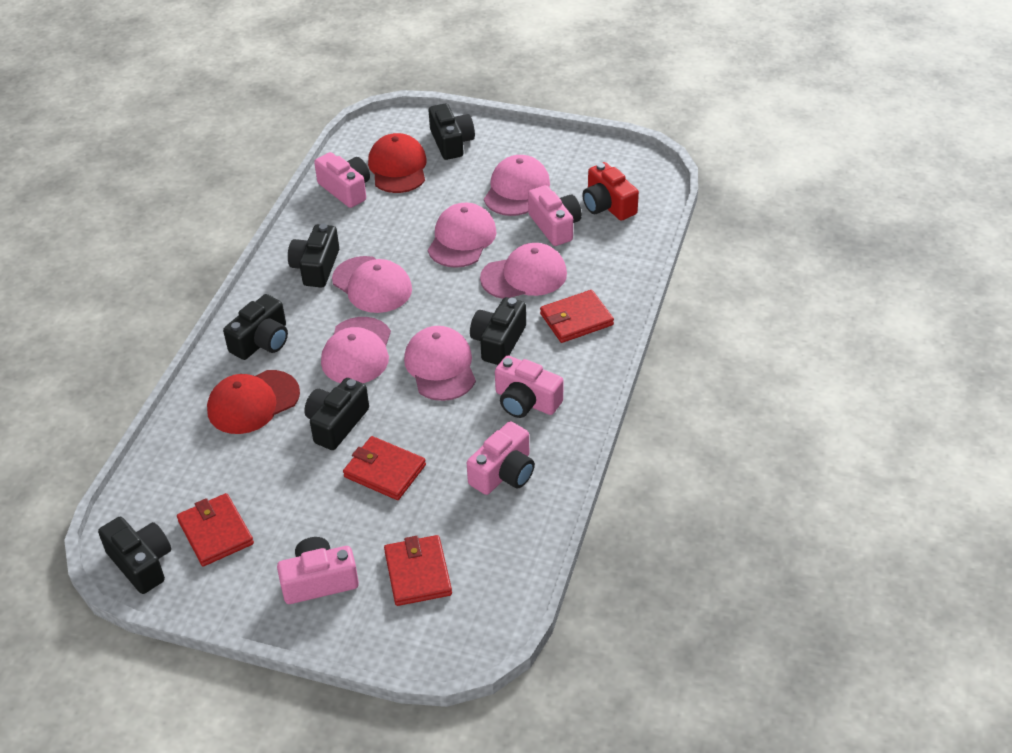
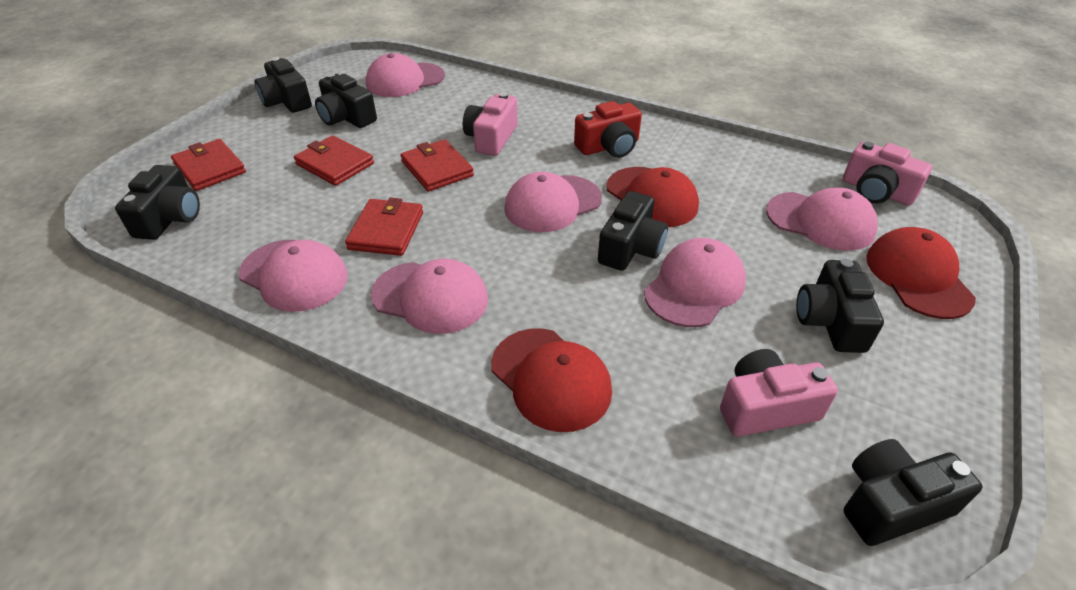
pink camera: [277,537,359,604] [314,152,370,208] [467,421,535,495] [495,356,563,418] [528,185,582,246] = 5 -> [463,92,518,156] [720,349,838,437] [843,141,932,206] = 3
red cap: [207,370,300,434] [368,133,427,193] = 2 -> [491,328,612,432] [606,167,699,227] [866,227,976,319] = 3

